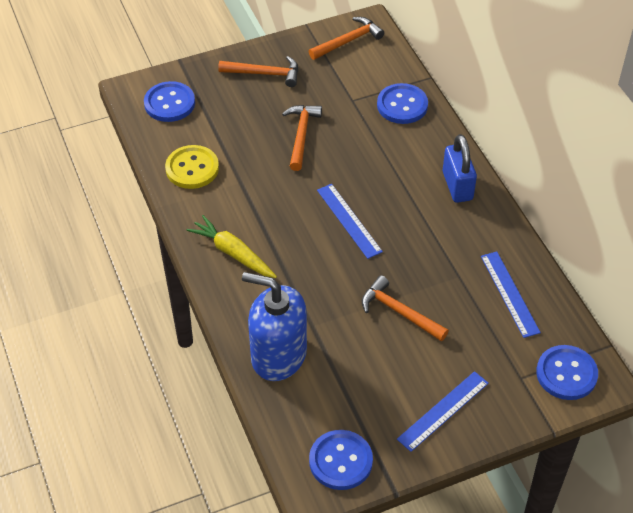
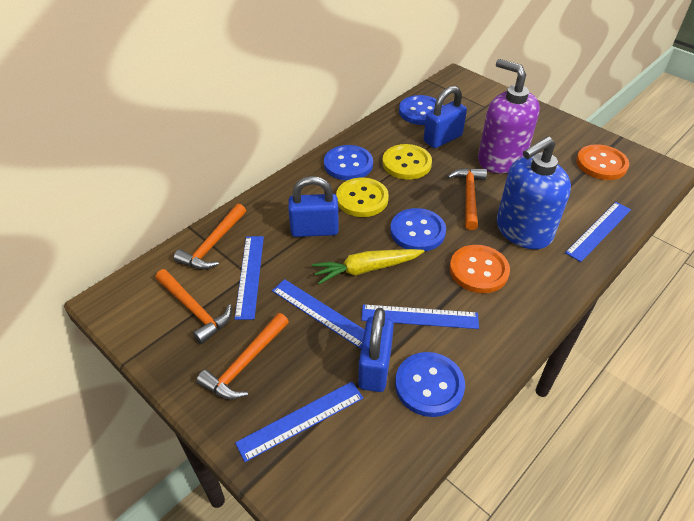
blue padlock: [443,134,477,203] = 1 -> [288,176,339,237] [358,308,394,392] [423,86,467,148] = 3
blue ruler: [317,184,383,259] [397,371,489,452] [481,252,541,338] = 3 -> [234,236,264,320] [235,382,363,462] [272,279,365,349] [361,304,479,329] [565,202,631,262] = 5
orange button: none = 0 -> [450,245,510,293] [576,144,629,180] = 2
purple soap dispenser: none = 0 -> [478,59,540,173] = 1
yellow button: [165,145,219,189] = 1 -> [336,177,389,217] [382,144,432,180] = 2

